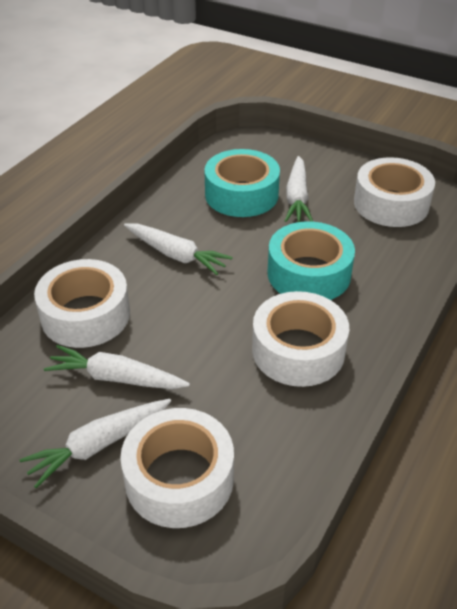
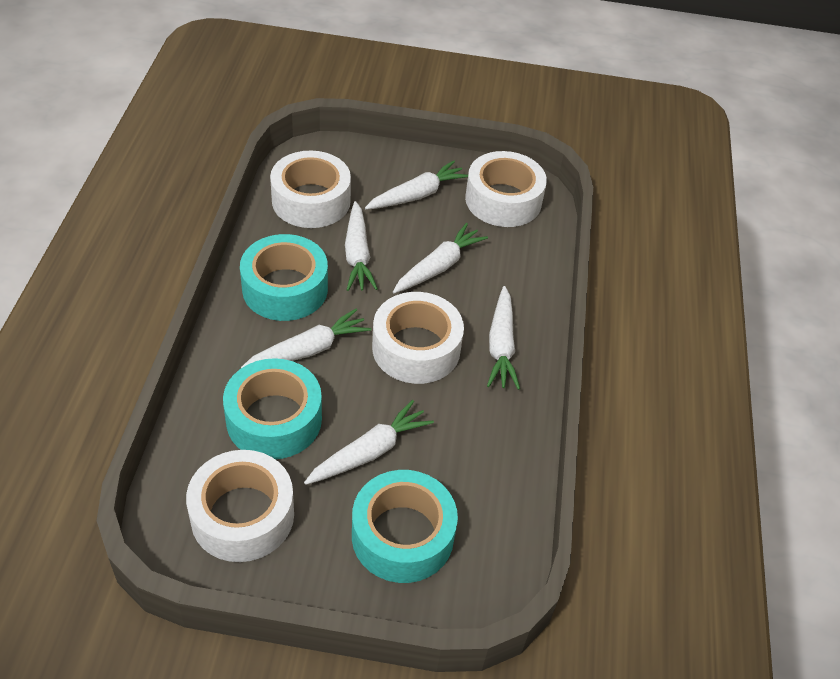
turquoise tape: [204,149,280,217] [268,221,355,300] = 2 -> [223,358,322,459] [240,234,328,321] [352,470,458,583] = 3
white carrot: [19,399,171,488] [44,345,190,389] [124,223,233,275] [285,156,313,222] = 4 -> [241,309,371,368] [304,400,434,485] [345,201,378,291] [365,160,468,210] [393,223,488,293] [487,286,520,390] = 6

